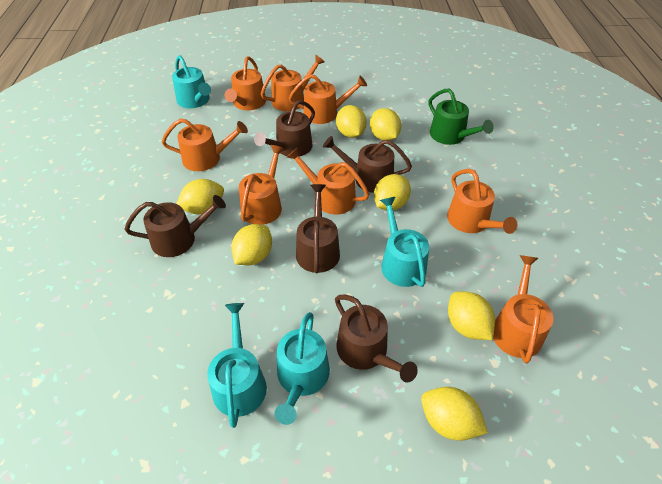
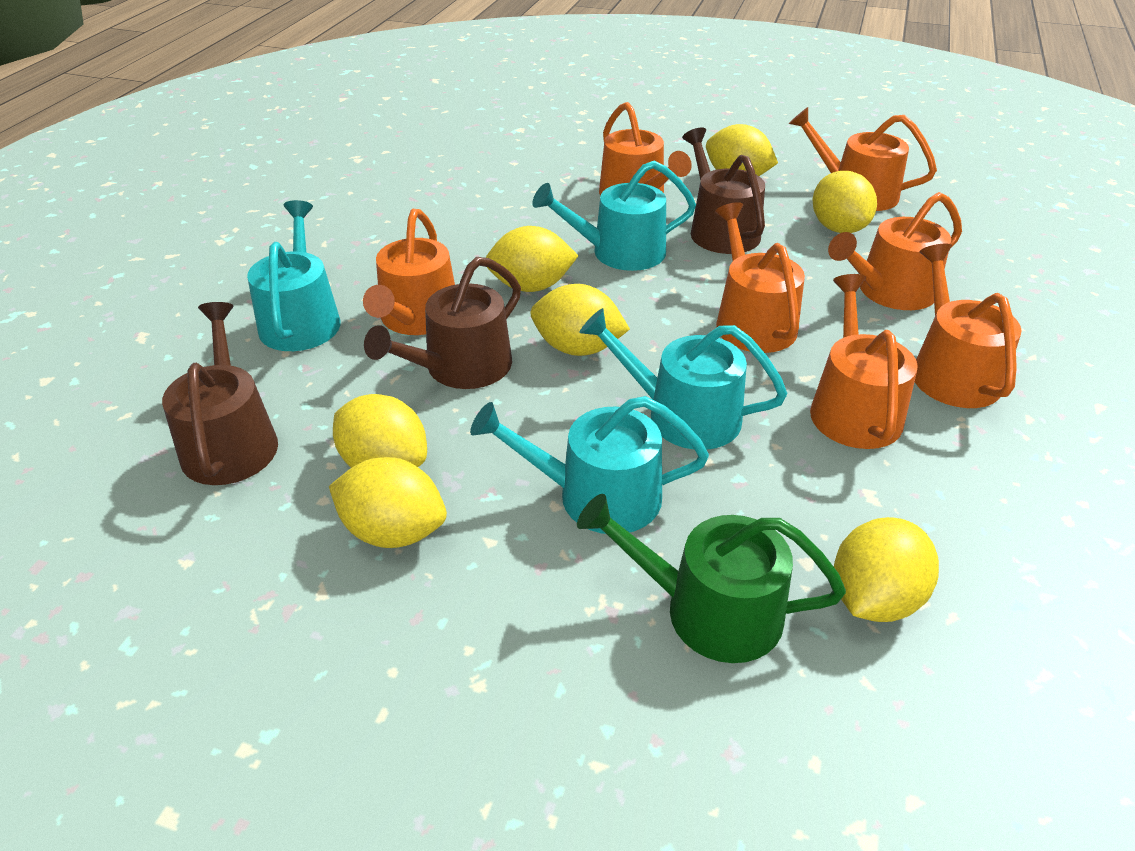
brown watering can: [125,195,226,257] [254,100,315,157] [296,184,340,273] [323,136,412,193] [335,295,418,383] = 5 -> [162,302,278,485] [364,257,521,389] [682,127,765,254] = 3
orange watering can: [162,118,248,171] [225,56,266,110] [239,145,285,225] [261,54,325,111] [287,148,369,215] [289,74,367,124] [447,169,517,234] [493,255,554,363] = 8 -> [363,209,455,335] [599,102,692,196] [715,202,805,353] [789,107,937,211] [810,274,918,449] [828,192,962,310] [915,244,1022,408] = 7

